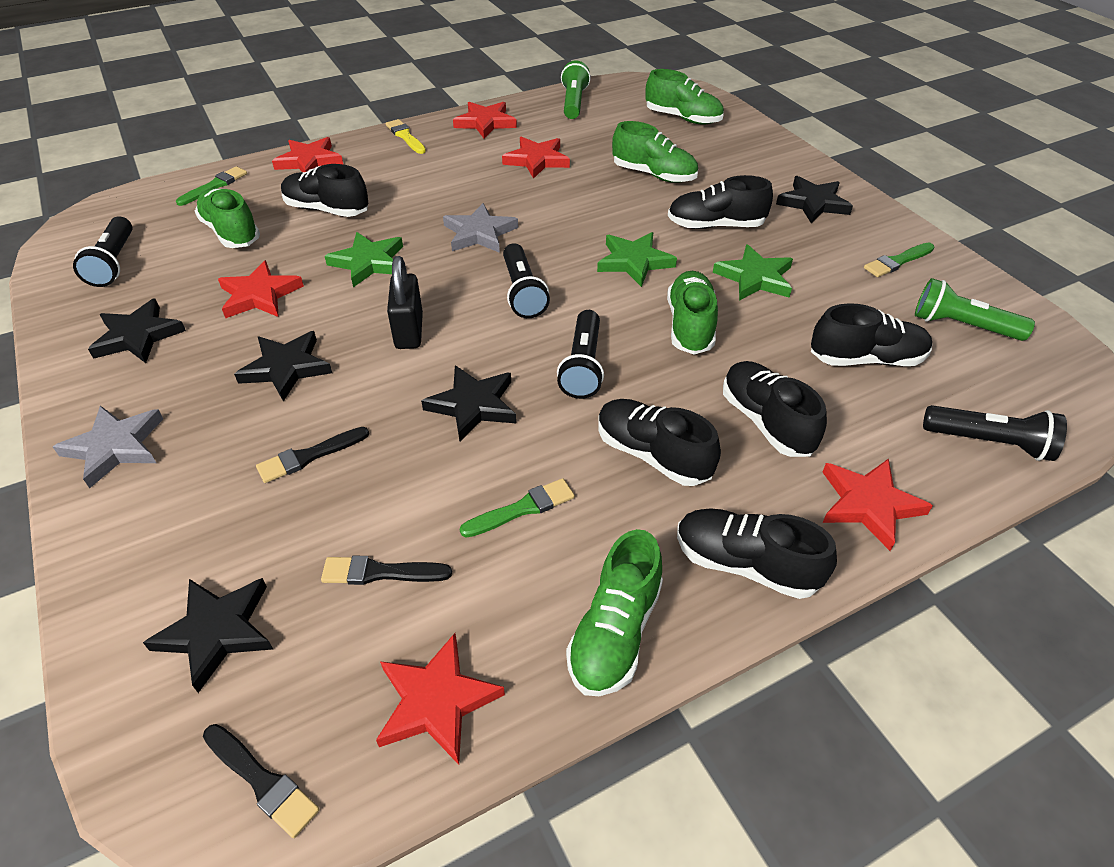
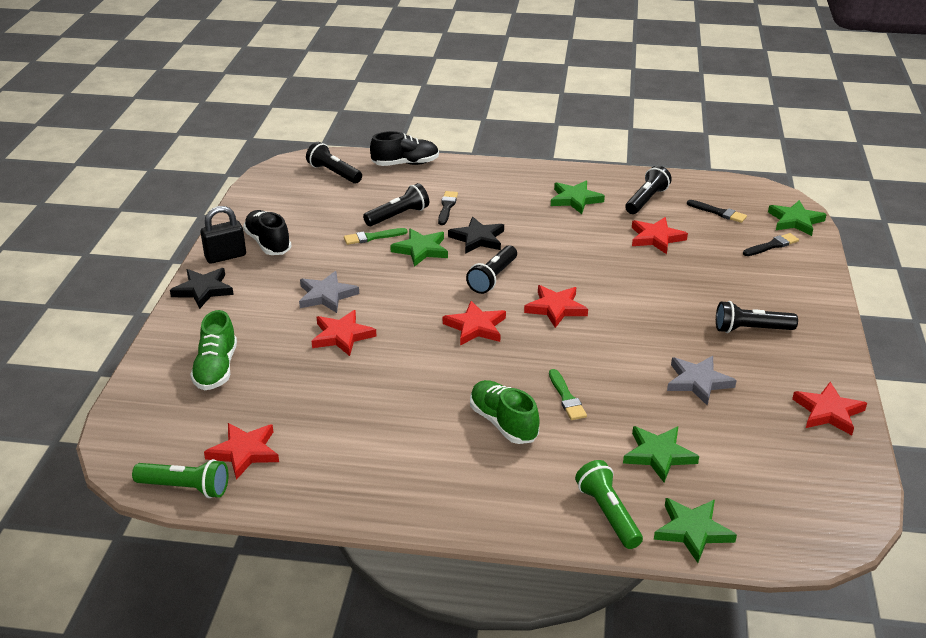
black flashlight: [73,217,132,287] [503,243,550,318] [557,310,604,399] [923,405,1067,461] = 4 -> [306,142,362,184] [363,183,429,226] [466,245,517,294] [625,165,672,214] [716,301,798,333] = 5
black shoe: [281,164,368,217] [598,399,721,486] [668,175,773,229] [677,508,837,599] [723,361,827,457] [811,303,932,366] = 6 -> [243,210,291,255] [370,131,439,166] = 2
black star: [88,298,186,363] [143,578,273,693] [234,331,332,402] [421,365,516,442] [776,176,853,224] = 5 -> [170,268,234,309] [448,217,504,254] = 2
green brush: [176,166,247,206] [460,478,575,538] [864,242,934,277] = 3 -> [344,228,407,245] [549,369,587,420] = 2
green shoe: [195,188,260,248] [566,529,663,696] [612,121,698,183] [645,69,724,125] [667,271,718,355] = 5 -> [190,310,237,390] [470,380,539,444] = 2
green star: [325,232,403,287] [597,232,677,287] [713,244,793,301] = 3 -> [390,228,448,267] [551,180,605,214] [623,426,699,482] [654,498,737,563] [768,200,827,236] = 5
yellow brush: [386,119,426,154] = 1 -> none = 0

